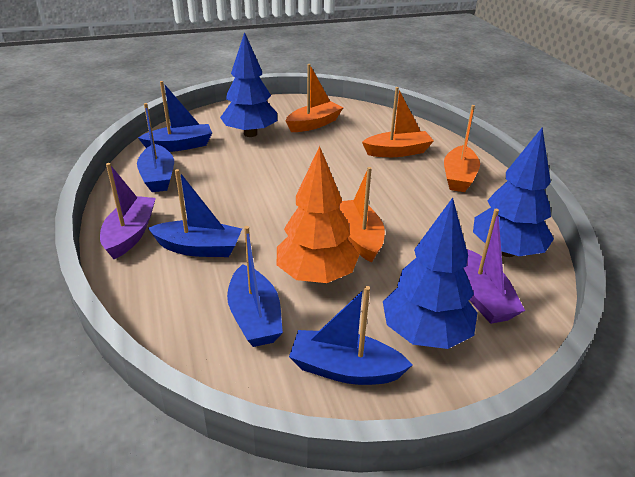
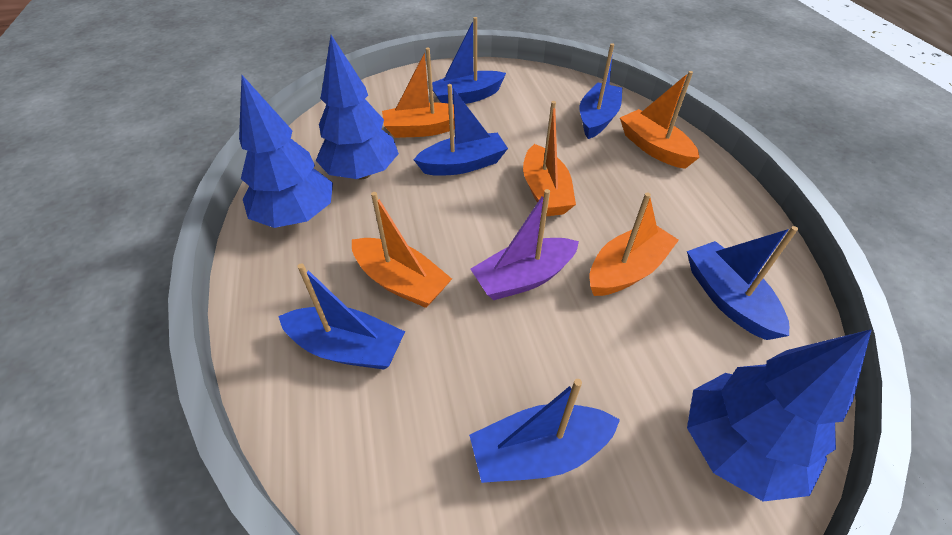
blue boat: [137,103,174,192] [138,81,212,152] [148,169,242,257] [227,226,283,347] [289,286,412,385] = 5 -> [278,263,405,370] [413,84,508,176] [432,17,506,104] [469,379,620,483] [580,43,622,139] [687,226,798,340] = 6
orange boat: [286,64,344,132] [339,167,385,262] [362,87,434,157] [444,105,480,192] = 4 -> [352,192,452,308] [382,48,455,138] [523,101,576,216] [590,193,679,296] [620,71,699,169] = 5
orange tree: [277,146,360,283] = 1 -> none = 0
purple boat: [100,163,156,259] [464,209,525,324] = 2 -> [471,189,579,300] = 1

